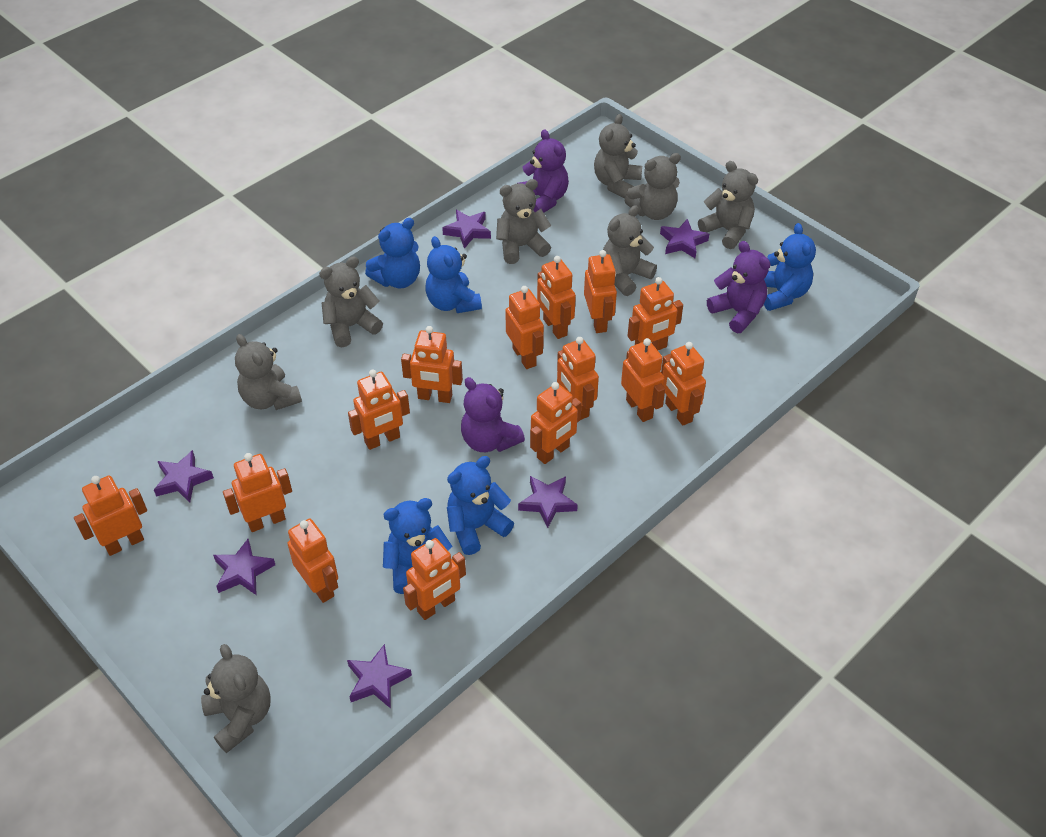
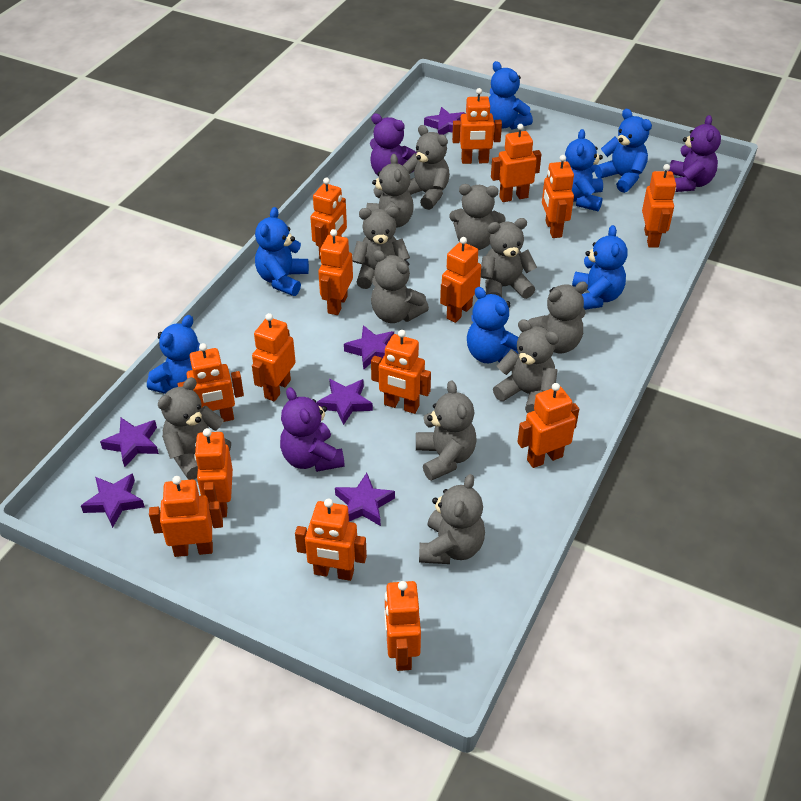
blue teddy bear: [365,218,420,289] [383,498,452,594] [426,236,482,313] [447,456,514,555] [764,223,816,311] = 5 -> [147,315,200,394] [255,207,309,296] [467,287,518,363] [489,61,533,130] [565,129,603,211] [572,225,628,310] [595,109,652,193] = 7
grey teddy bear: [201,644,271,753] [235,334,302,410] [319,257,383,348] [496,179,551,264] [594,114,642,198] [603,205,657,296] [624,153,681,220] [698,161,758,249] = 8 -> [158,377,231,480] [352,207,410,289] [366,154,414,227] [371,250,429,323] [403,125,450,210] [416,380,477,481] [419,474,485,564] [449,184,506,250] [481,218,537,299] [493,319,559,413] [528,282,588,353] = 11
orange robot: [74,476,147,556] [223,453,292,532] [287,519,338,603] [348,370,410,450] [401,326,463,403] [403,538,466,620] [505,286,544,369] [530,382,581,464] [537,256,576,339] [557,337,599,420] [584,250,617,333] [621,338,665,422] [628,277,683,350] [661,342,706,426] = 14 -> [149,476,223,557] [178,343,244,422] [194,428,233,518] [252,313,296,401] [295,498,367,581] [310,178,347,260] [318,229,353,315] [371,330,431,414] [384,581,421,671] [440,237,481,323] [452,88,502,164] [491,124,541,202] [517,383,579,468] [542,155,574,238] [642,164,676,248] = 15

